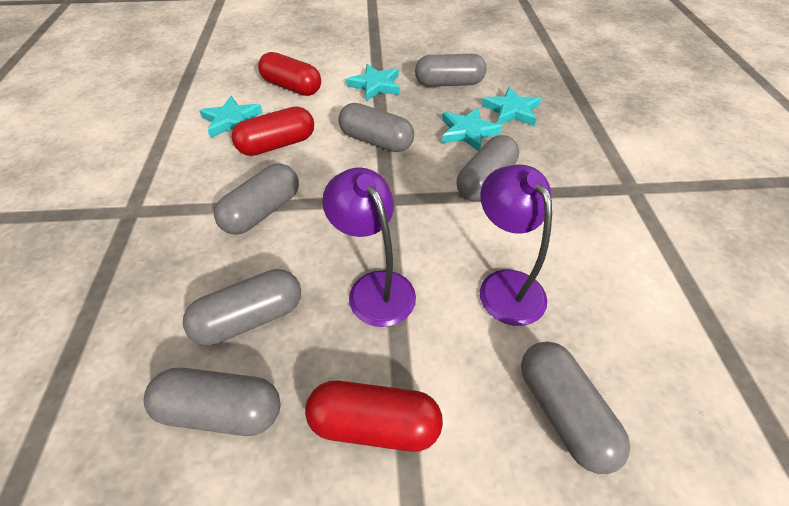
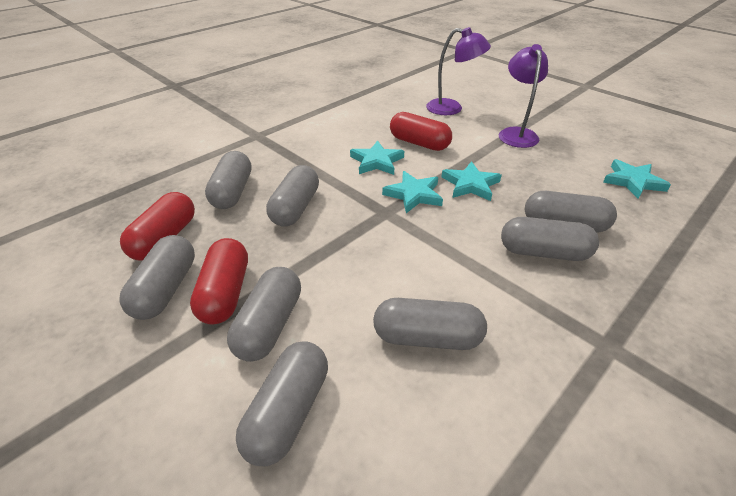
grey capsule: [144,368,280,436] [183,269,301,345] [214,164,299,235] [338,103,414,152] [415,54,486,87] [457,135,519,201] [521,341,630,474] = 7 -> [119,235,195,320] [205,151,252,209] [227,267,301,362] [236,341,328,466] [266,165,319,227] [373,298,487,350] [501,217,599,261] [525,191,617,233] = 8

